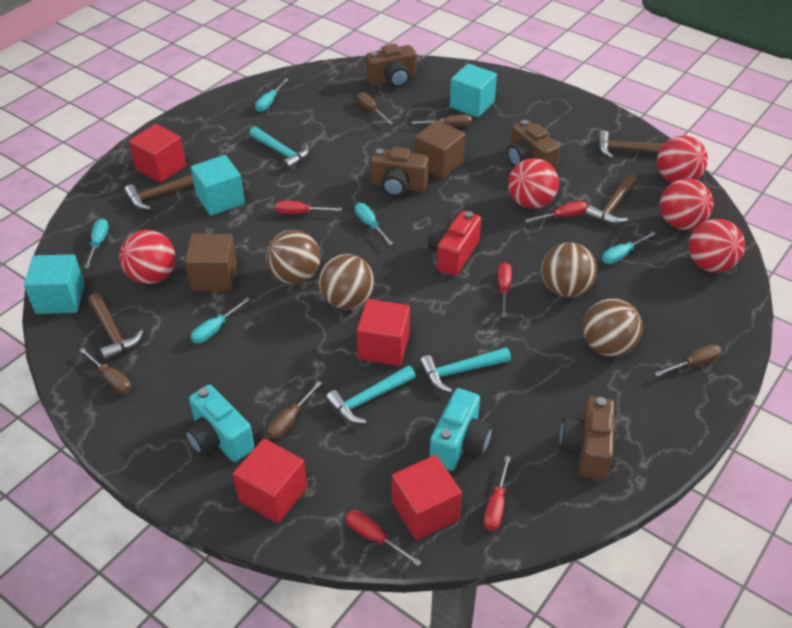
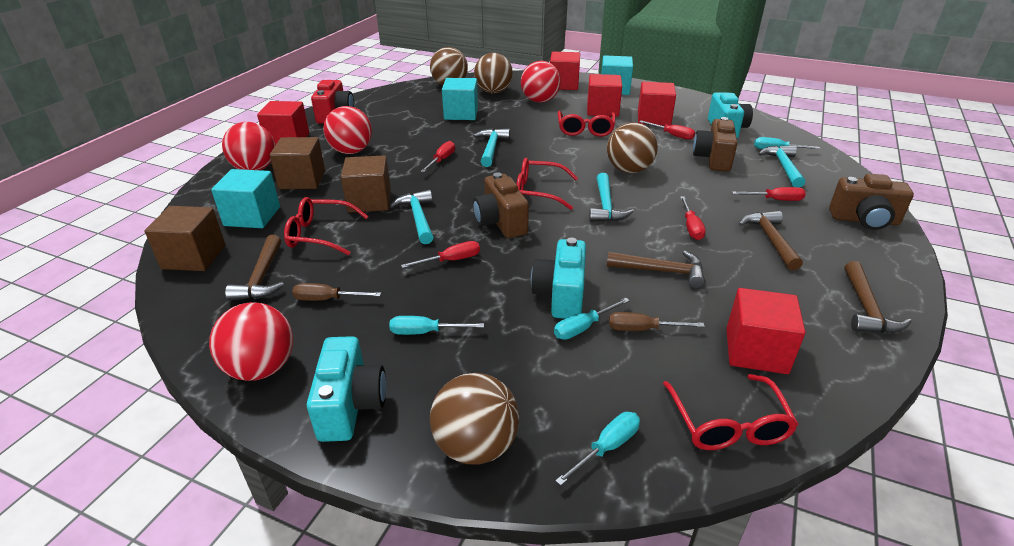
brown camera: [366,44,417,88] [371,147,429,197] [507,120,560,170] [560,396,615,480] = 4 -> [473,172,529,238] [693,117,737,172] [829,174,914,230] = 3
brown cube: [185,234,237,291] [415,120,465,179] = 2 -> [145,206,225,271] [270,137,325,189] [341,155,391,213] = 3
brown screwdriver: [79,348,131,394] [267,381,322,439] [357,92,393,125] [412,114,472,127] [655,344,722,377] = 5 -> [292,283,381,301] [609,312,705,331] = 2
red ball: [119,230,176,284] [508,158,559,209] [657,136,708,183] [660,178,713,230] [688,219,745,273] = 5 -> [209,302,293,381] [222,122,275,170] [323,106,372,154] [521,61,561,103] = 4
red cube: [129,124,186,183] [233,439,307,523] [357,299,410,366] [392,455,462,540] = 4 -> [257,101,309,145] [550,52,580,90] [587,74,622,117] [638,82,676,126] [726,288,806,374] = 5
red glasses: none = 0 -> [284,197,369,255] [517,158,578,210] [558,111,615,137] [663,374,798,450] = 4
turquoise camera: [184,385,254,462] [429,388,492,471] = 2 -> [307,336,386,442] [531,238,586,319] [708,92,753,138] = 3
turquoise hammer: [249,127,309,170] [325,365,416,424] [419,347,511,393] = 3 -> [390,190,433,244] [473,128,510,167] [589,173,634,222] [758,145,805,188] = 4
turquoise screwdriver: [84,218,109,268] [190,298,250,344] [255,78,289,112] [355,203,393,245] [602,232,655,264] = 5 -> [389,316,484,335] [554,298,630,340] [555,412,640,486] [754,137,820,149] = 4

